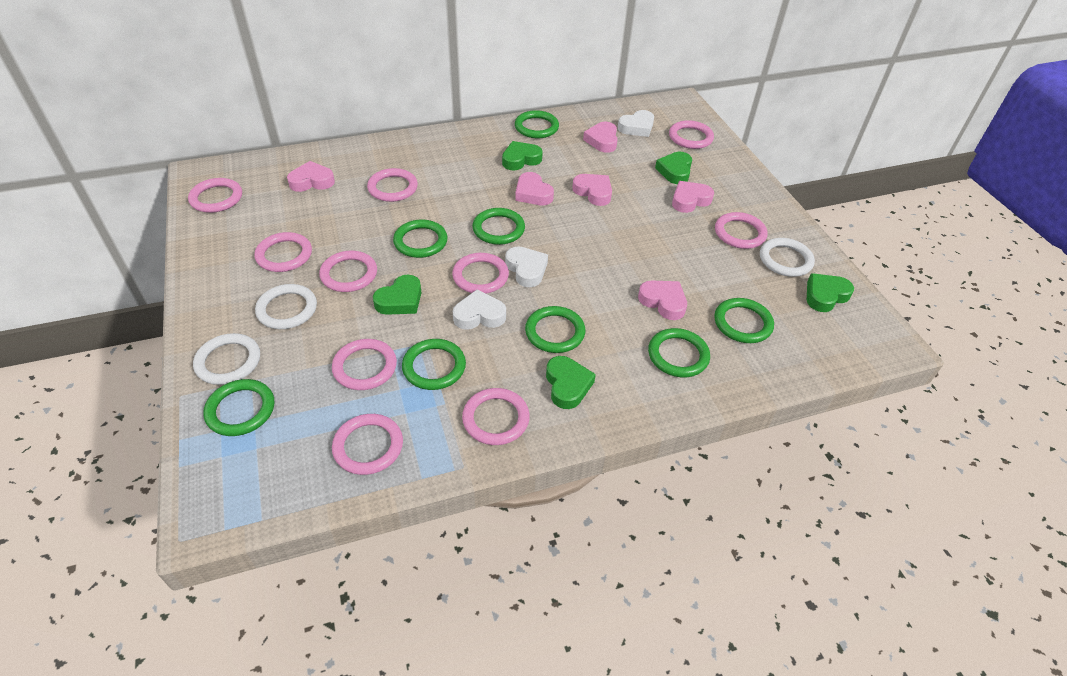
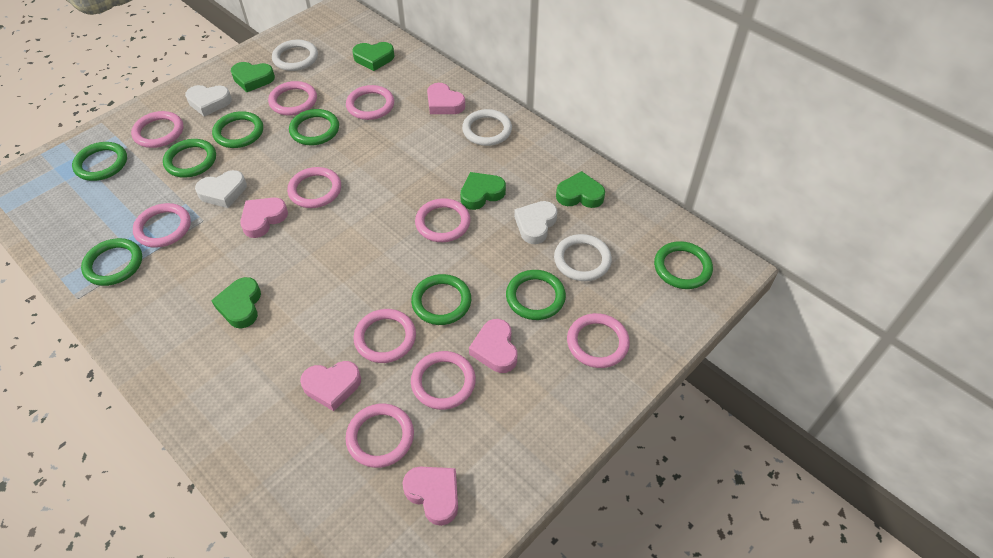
pink heart: [287,161,335,192] [515,172,554,205] [572,174,612,206] [583,122,618,153] [638,280,687,320] [672,181,714,213] = 6 -> [240,197,288,238] [300,361,361,411] [402,467,458,526] [427,83,465,114] [469,319,517,373] = 5

